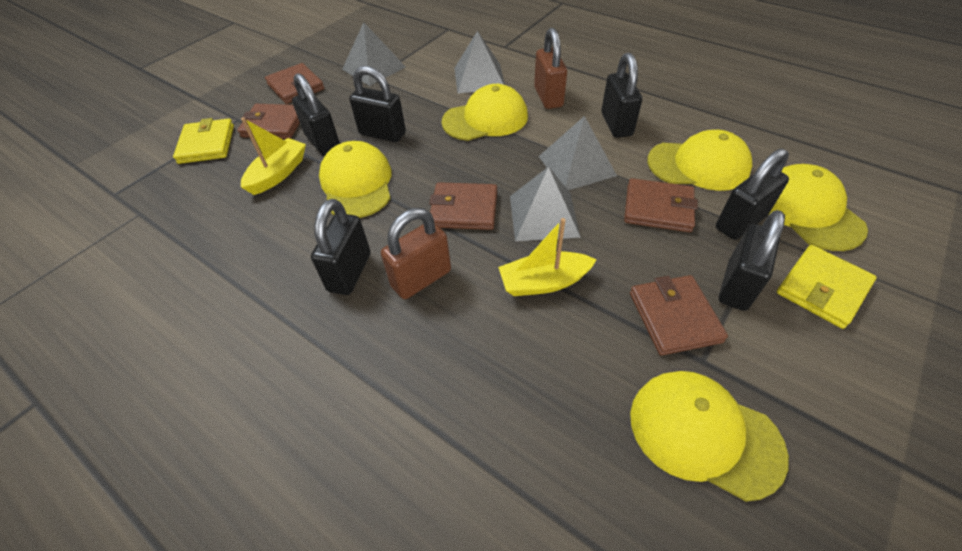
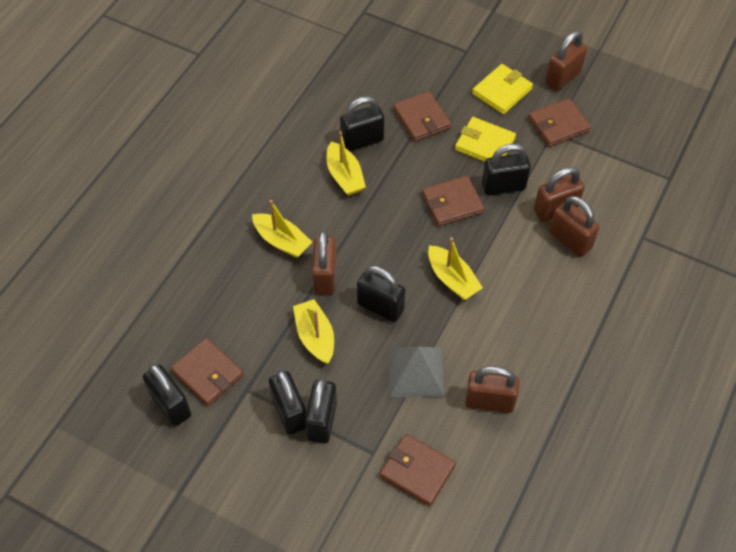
brown padlock: [381,208,451,299] [534,28,567,109] = 2 -> [312,230,337,295] [465,366,519,413] [534,167,584,222] [545,31,587,91] [549,196,599,257] = 5
grey pyramid: [342,22,405,86] [454,31,505,93] [510,167,581,241] [539,116,617,191] = 4 -> [388,347,444,397] = 1
yellow boat: [241,117,306,195] [498,218,597,296] = 2 -> [252,200,312,258] [293,299,334,364] [327,131,366,196] [428,237,483,300] = 4
yellow cap: [319,141,392,218] [441,84,528,141] [630,371,789,502] [647,130,752,191] [769,164,868,251] = 5 -> none = 0

